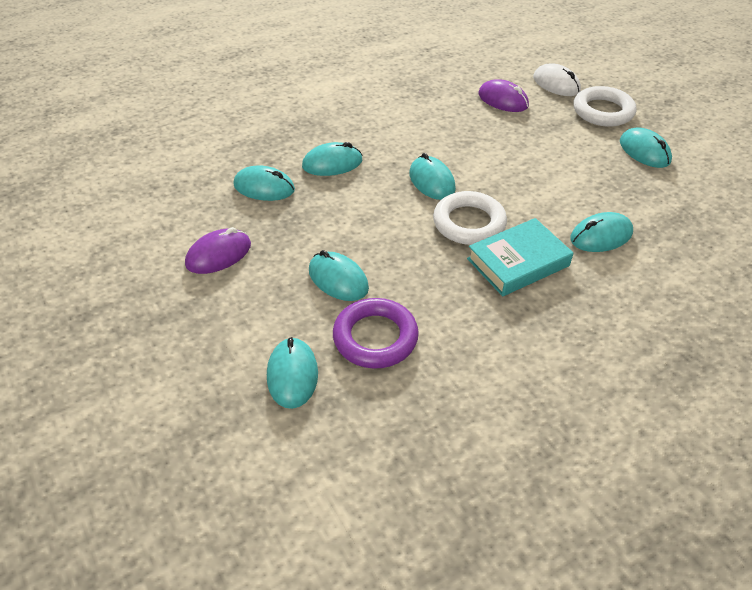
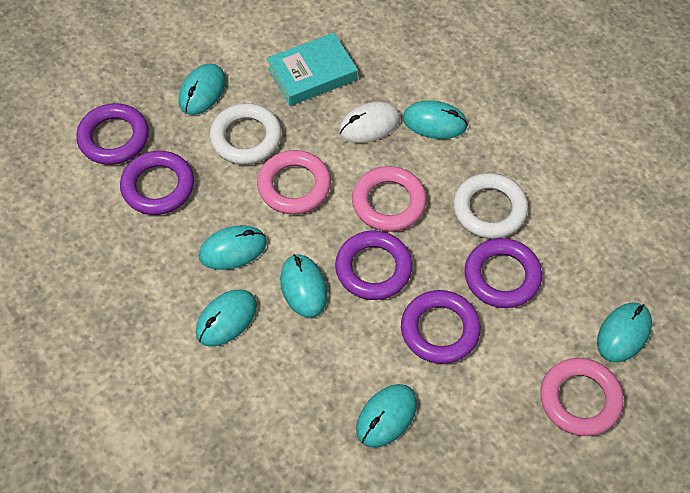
pink ring: none = 0 -> [257,150,331,214] [352,166,427,232] [541,358,624,436] = 3
purple mouse: [185,227,251,274] [478,79,529,112] = 2 -> none = 0
purple ring: [333,298,419,369] = 1 -> [76,103,149,165] [120,151,194,215] [335,230,412,300] [401,290,481,364] [464,238,542,308] = 5

